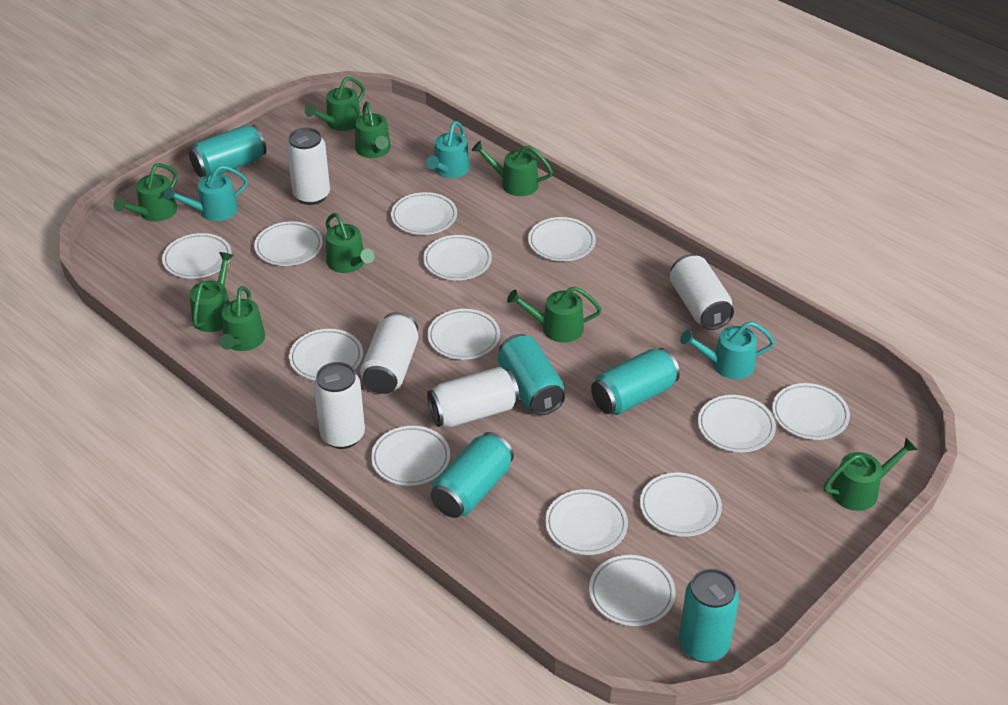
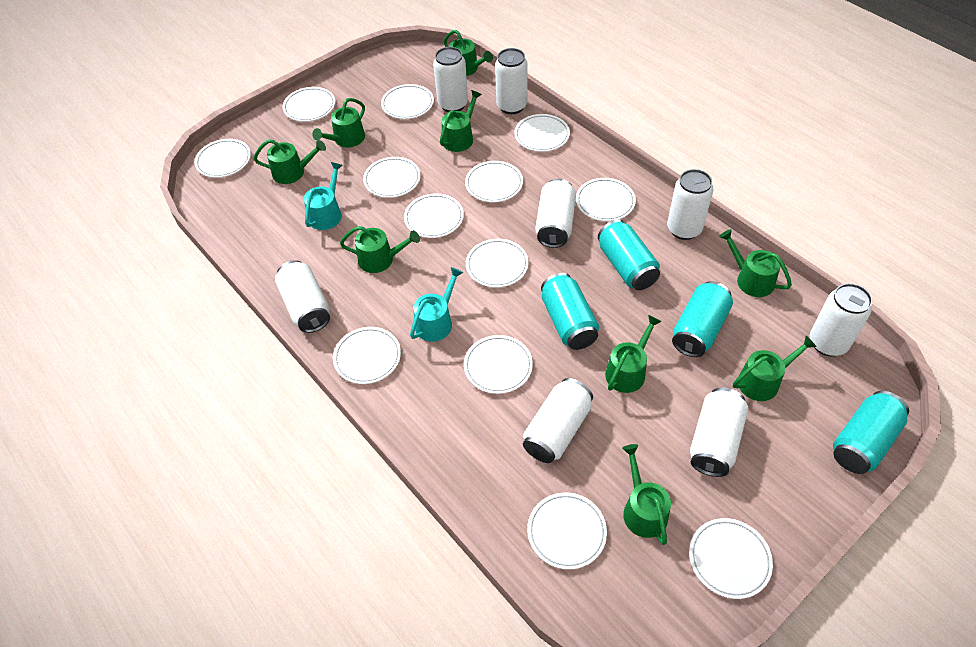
turquoise can: [189,125,267,177] [431,432,514,518] [498,334,565,415] [591,348,680,415] [679,569,739,663] = 5 -> [541,273,599,350] [598,220,660,290] [672,281,733,357] [833,391,909,474] = 4
turquoise watering can: [164,165,248,221] [426,121,470,178] [680,321,775,379] = 3 -> [304,162,343,230] [410,267,463,342] = 2
white can: [286,128,330,205] [314,362,365,449] [360,312,418,394] [427,367,519,427] [670,254,734,330] = 5 -> [275,260,330,333] [433,47,468,112] [495,48,528,114] [523,378,593,463] [535,179,576,248] [667,169,713,240] [690,387,748,477] [810,283,872,356] = 8

